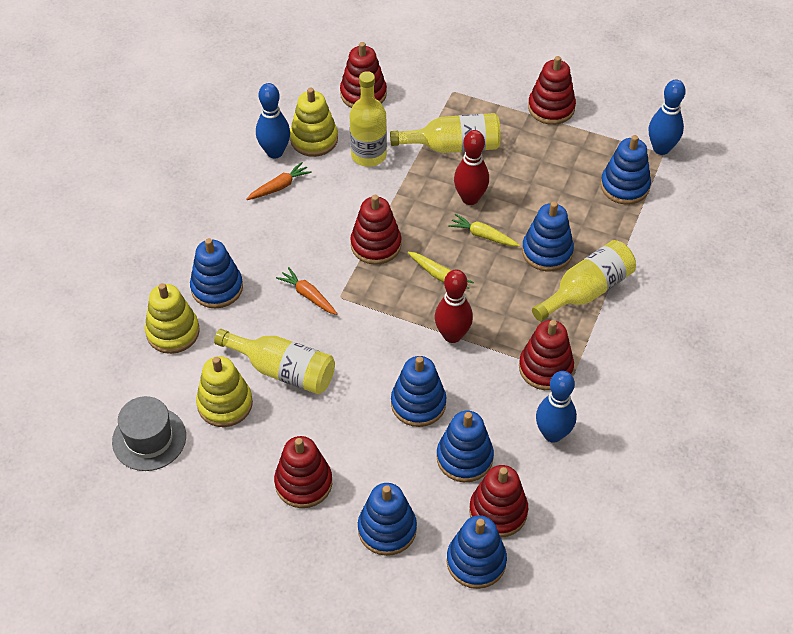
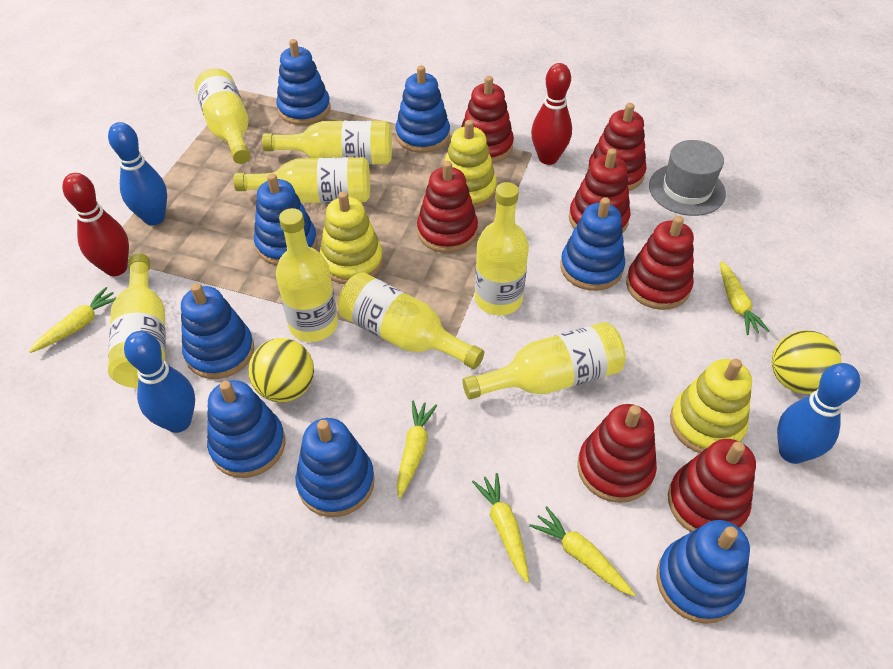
blue stacking toy: [190,238,243,309] [358,483,417,556] [391,356,446,427] [436,411,494,482] [447,515,507,589] [522,201,574,271] [600,135,651,205] = 7 -> [181,283,254,379] [207,380,285,478] [254,173,318,265] [276,39,330,125] [296,418,375,517] [395,65,450,153] [560,197,625,291] [657,520,750,624] = 8
orange carrot: [246,162,312,200] [276,267,337,315] = 2 -> none = 0
red stacking toy: [274,436,332,508] [340,42,387,108] [350,195,402,265] [469,465,528,537] [519,320,574,390] [528,56,576,125] = 6 -> [417,161,478,253] [462,76,514,163] [569,149,631,233] [577,404,657,503] [587,103,646,191] [626,216,694,310] [668,439,756,532] = 7
yellow ball: none = 0 -> [248,338,314,402] [772,330,842,394] = 2
yellow bottle: [214,329,335,394] [350,71,387,167] [390,113,501,153] [532,240,636,321] = 4 -> [108,253,166,388] [195,69,250,164] [233,157,370,203] [262,121,392,165] [276,208,338,342] [338,272,484,369] [462,322,626,400] [475,182,529,315] = 8
yellow carrot: [408,252,474,294] [448,214,520,246] = 2 -> [29,287,116,353] [397,401,437,499] [472,473,529,583] [529,506,635,596] [720,261,769,335] = 5

